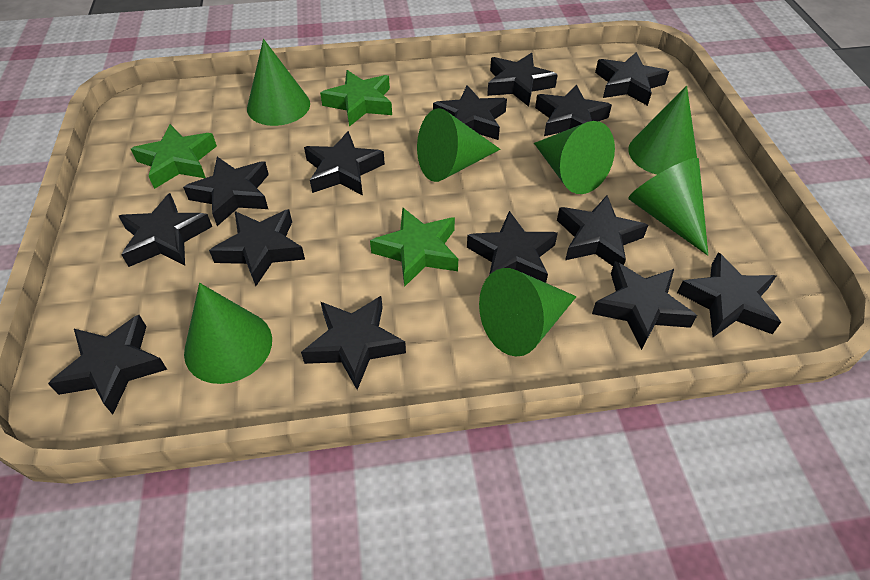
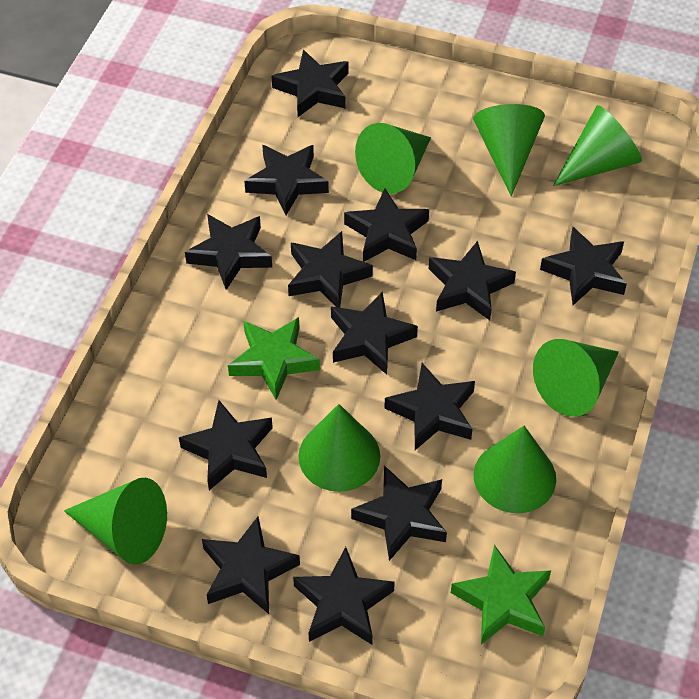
black star: [48,315,167,414] [119,193,212,267] [183,157,269,226] [209,209,305,286] [301,296,406,390] [304,131,385,196] [433,85,507,140] [467,211,558,283] [487,53,558,107] [535,84,612,136] [557,196,648,266] [592,261,697,350] [595,52,669,106] [677,252,781,337] = 14 -> [179,400,273,490] [185,214,272,290] [202,517,300,614] [244,145,329,215] [272,49,348,117] [288,231,373,308] [293,547,395,645] [331,291,418,375] [344,189,429,262] [351,465,447,561] [384,363,475,450] [429,241,516,320] [540,227,627,305] = 13
green star: [131,124,217,189] [320,70,392,127] [370,207,458,287] = 3 -> [228,317,320,400] [451,545,551,644] = 2

